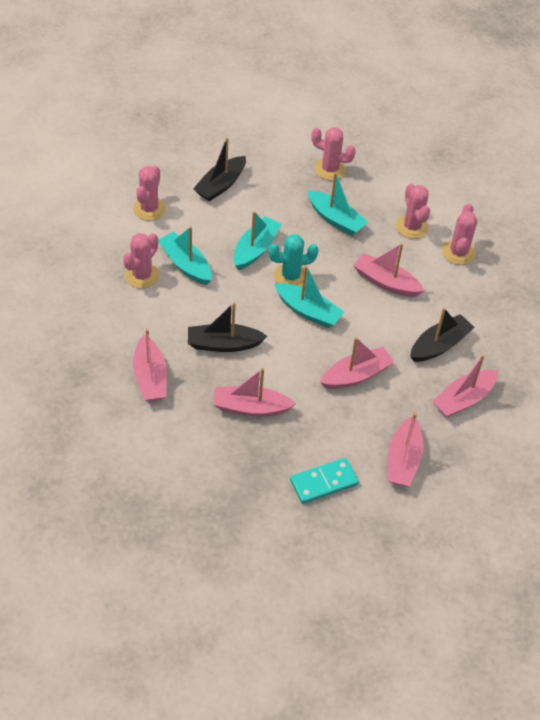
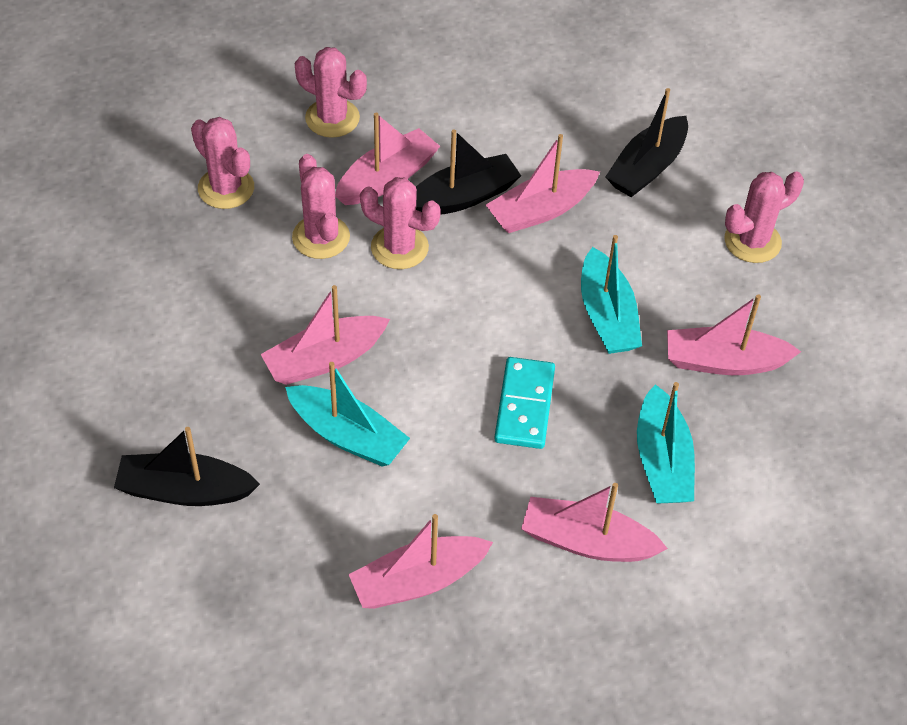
turquoise boat: [158,226,212,285] [234,211,282,270] [274,265,344,328] [308,172,368,236] = 4 -> [285,362,410,466] [581,235,642,354] [637,382,695,504] = 3
turquoise cactus: [268,234,319,287] = 1 -> none = 0

